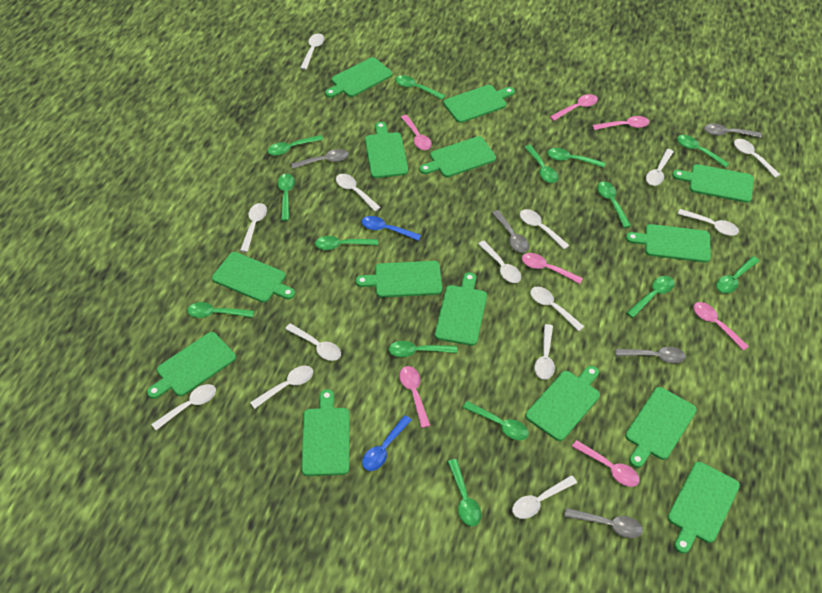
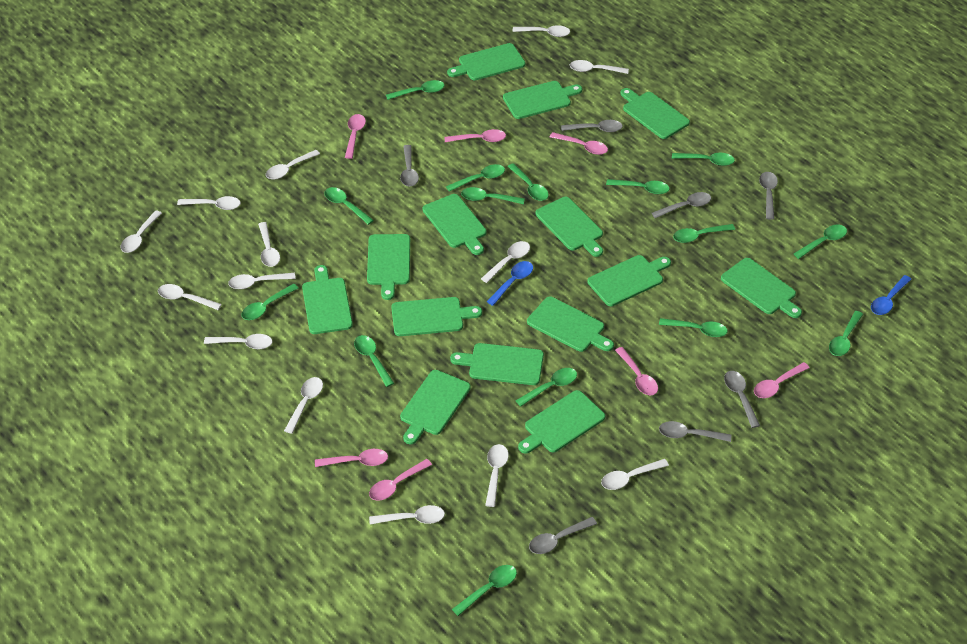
green spoon: [187,302,254,318] [268,135,323,156] [277,174,295,221] [315,236,378,250] [389,341,457,357] [395,75,445,100] [448,459,481,526] [463,401,529,440] [525,145,558,183] [547,148,605,168] [597,182,631,228] [626,276,675,318] [677,135,729,168] [716,256,759,293] = 14 -> [242,284,299,320] [324,187,374,225] [354,335,394,387] [386,80,445,100] [446,164,505,192] [452,565,517,616] [461,187,525,204] [507,163,549,201] [516,368,577,407] [606,179,670,194] [659,318,728,337] [672,153,735,166] [673,224,735,243] [794,225,847,259] [829,311,863,356] = 15
grey spoon: [291,149,349,169] [492,210,529,253] [564,508,643,538] [616,347,686,363] [704,124,762,138] = 5 -> [400,145,419,186] [529,517,597,554] [561,120,623,132] [652,192,711,218] [659,421,731,442] [724,371,760,428] [759,172,778,219] = 7

